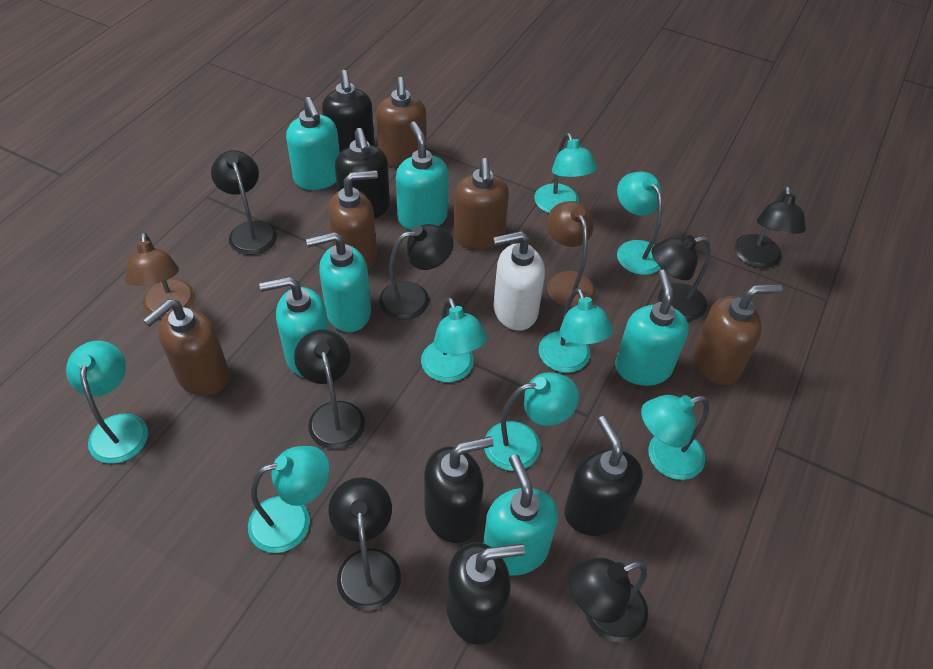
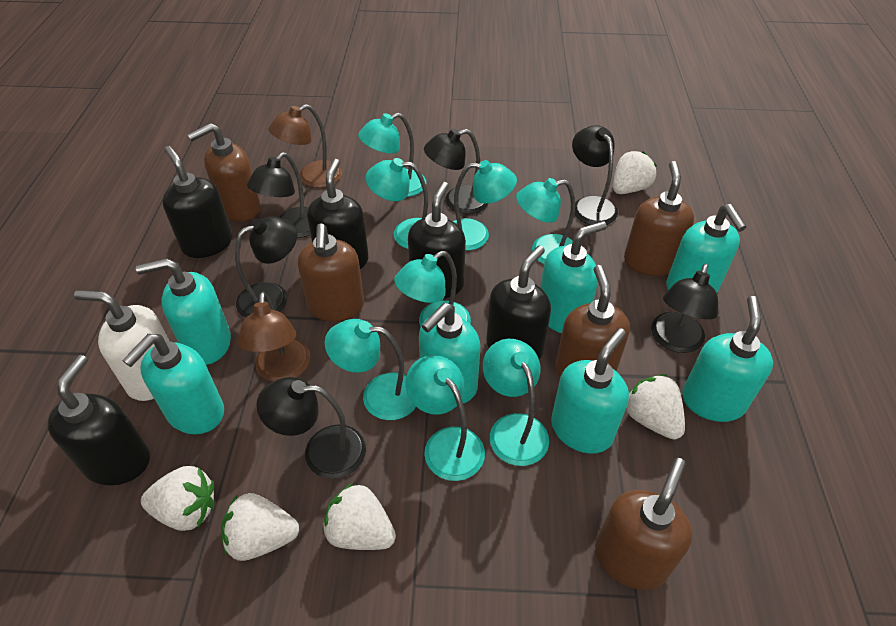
black lamp: [211,150,277,255] [294,330,365,449] [329,477,401,610] [379,224,454,320] [569,558,648,642] [652,235,711,321] [734,186,806,268] = 7 -> [235,216,297,318] [247,152,311,238] [256,377,366,479] [424,129,488,214] [572,125,618,225] [651,263,718,353] = 6
turquoise soap dispenser: [259,277,329,377] [286,97,340,190] [306,232,371,332] [396,121,449,230] [483,455,558,576] [615,270,689,386] = 6 -> [122,334,224,434] [136,258,231,365] [419,303,480,403] [540,221,607,333] [551,328,629,454] [666,204,746,293] [682,296,773,422] = 7
white strawberry: none = 0 -> [141,466,214,531] [221,493,299,561] [323,483,396,550] [613,151,657,194] [626,374,685,439] = 5

